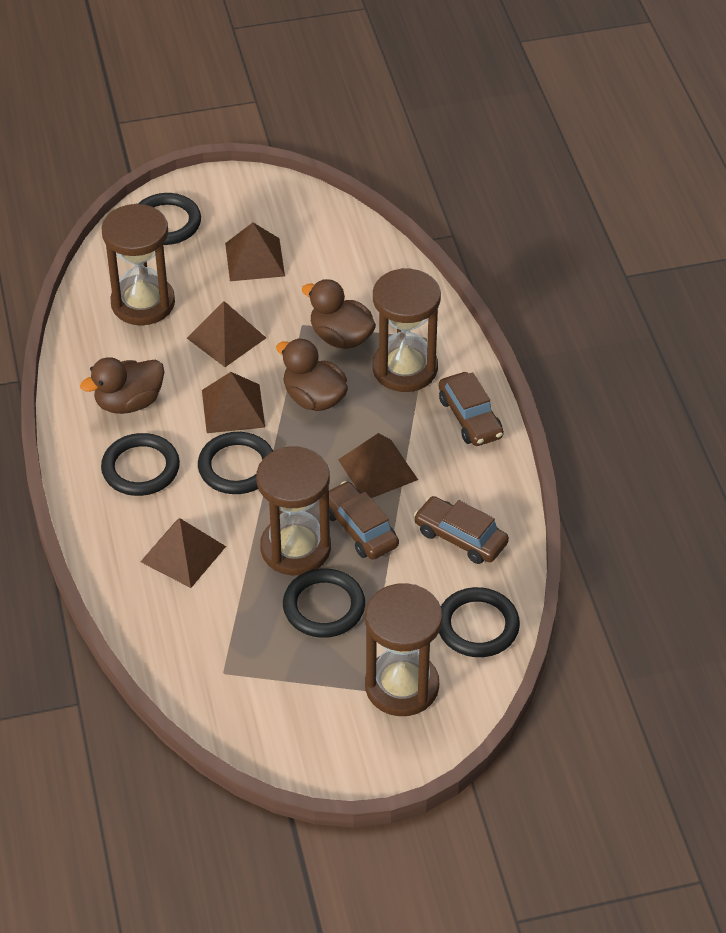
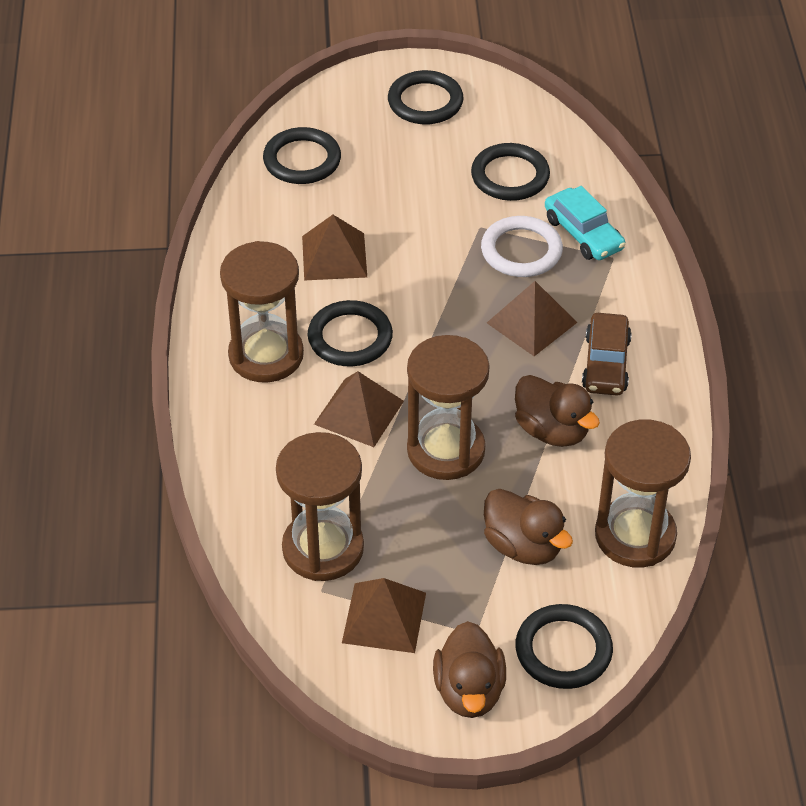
brown car: [329,481,399,560] [414,496,509,564] [439,372,504,446] = 3 -> [582,313,632,395] = 1
brown pyramid: [140,518,226,588] [187,301,266,367] [202,372,265,433] [225,223,285,281] [338,433,418,498] = 5 -> [302,215,367,281] [314,371,404,447] [342,578,426,653] [487,281,577,356] = 4
turquoise car: none = 0 -> [545,186,625,260] = 1
white ring: none = 0 -> [481,216,563,277] = 1

